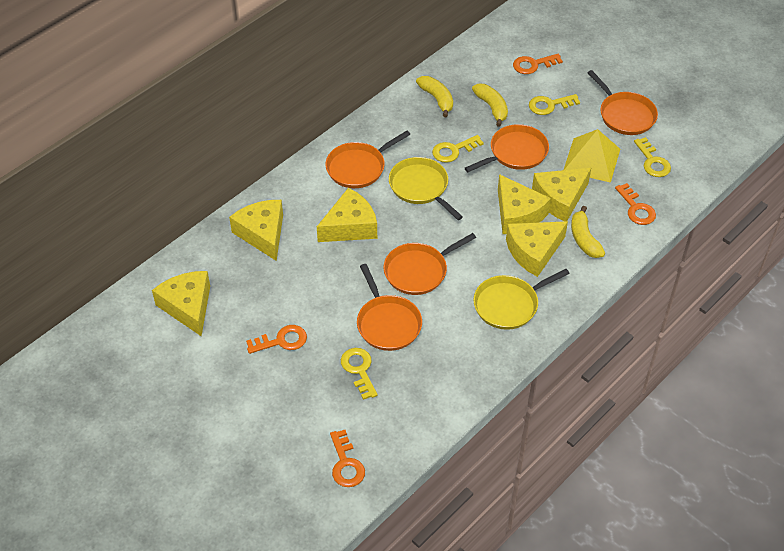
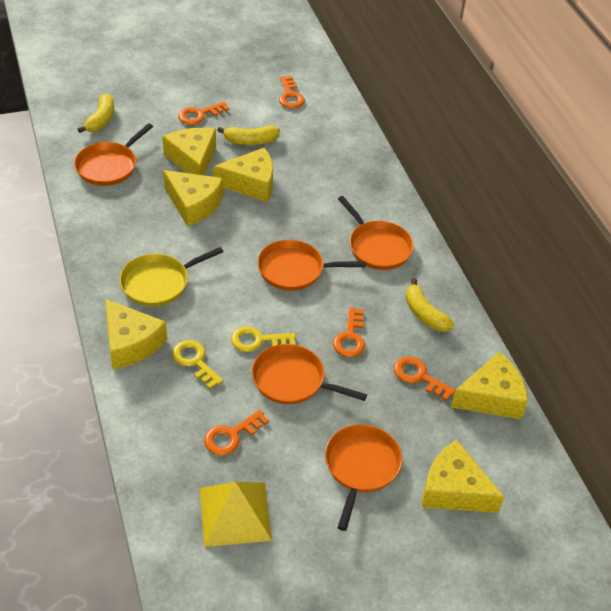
orange key: [246,325,307,354] [330,430,365,487] [513,54,563,74] [615,183,656,225] = 4 -> [178,101,229,125] [204,409,269,455] [279,76,305,108] [333,307,365,357] [394,356,455,401] = 5
yellow key: [341,348,378,400] [432,135,484,163] [529,94,580,115] [634,137,671,177] = 4 -> [172,340,223,389] [231,326,296,352] = 2
yellow pan: [389,157,463,220] [473,269,570,330] = 2 -> [119,247,223,307] = 1

